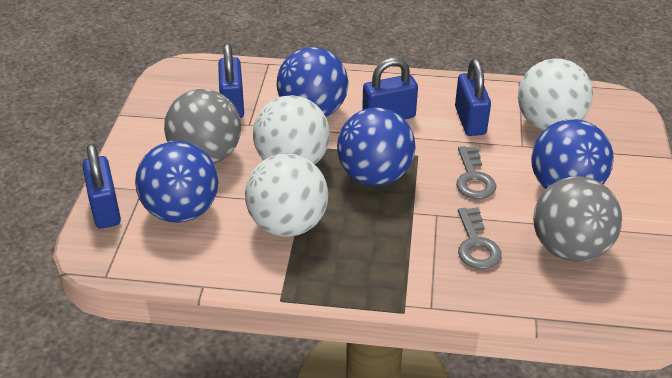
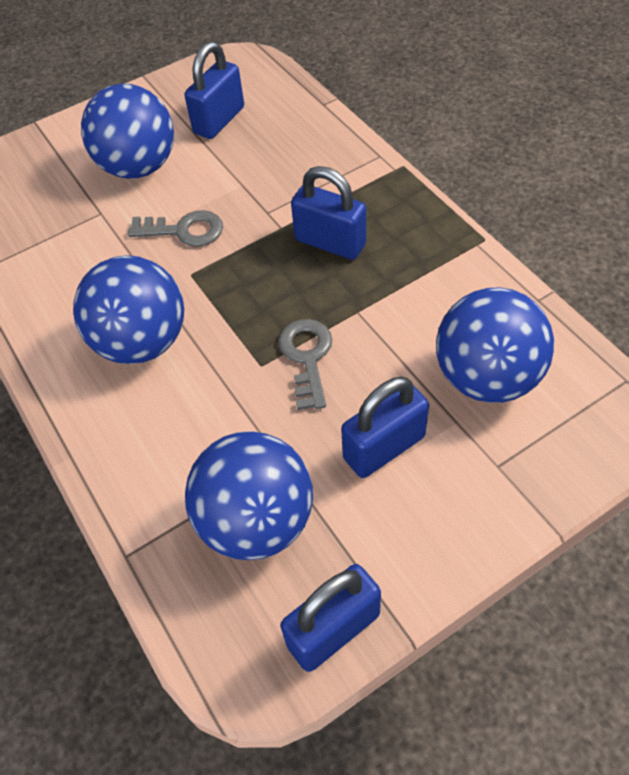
grey ball: [164,89,241,164] [533,176,622,262] = 2 -> none = 0
white ball: [245,154,328,237] [253,95,330,164] [518,58,593,130] = 3 -> none = 0

